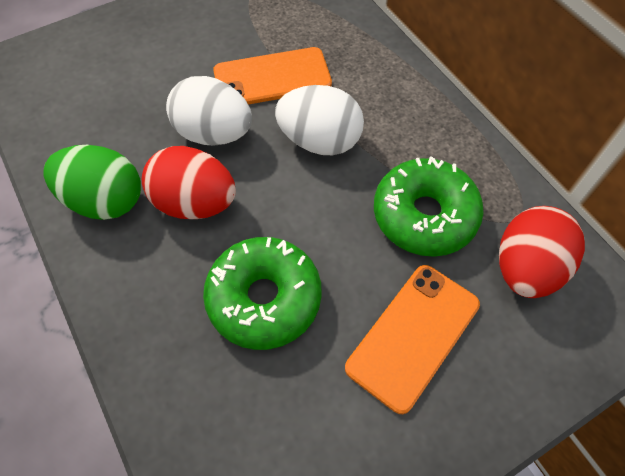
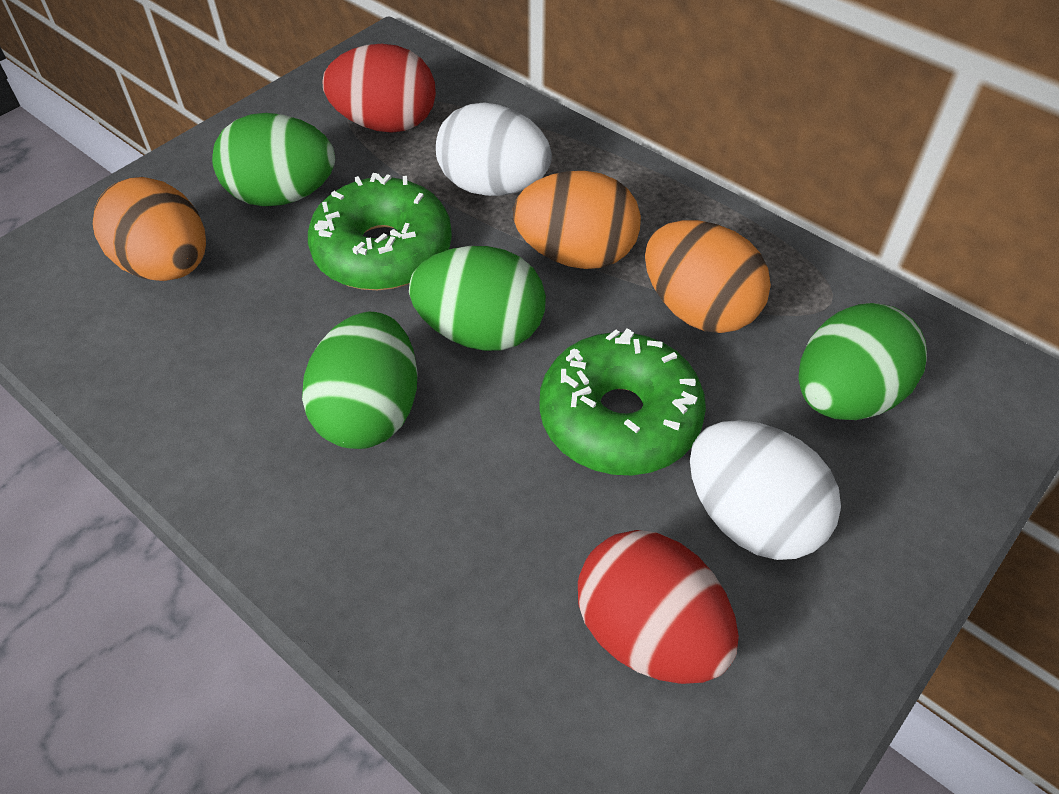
green egg: [43,145,141,220] = 1 -> [212,113,335,206] [302,312,418,449] [409,246,546,351] [798,303,927,420] = 4
orange egg: none = 0 -> [92,177,206,281] [513,171,641,269] [645,220,771,333] = 3
orange phone: [213,47,332,105] [345,265,480,414] = 2 -> none = 0

